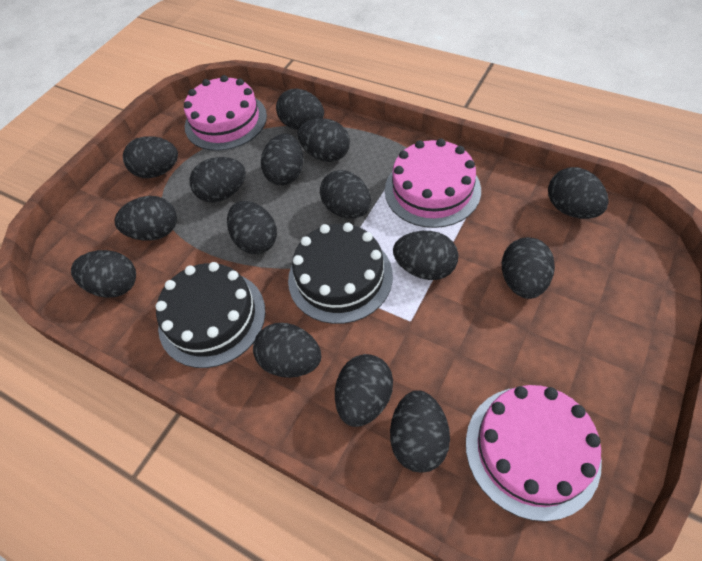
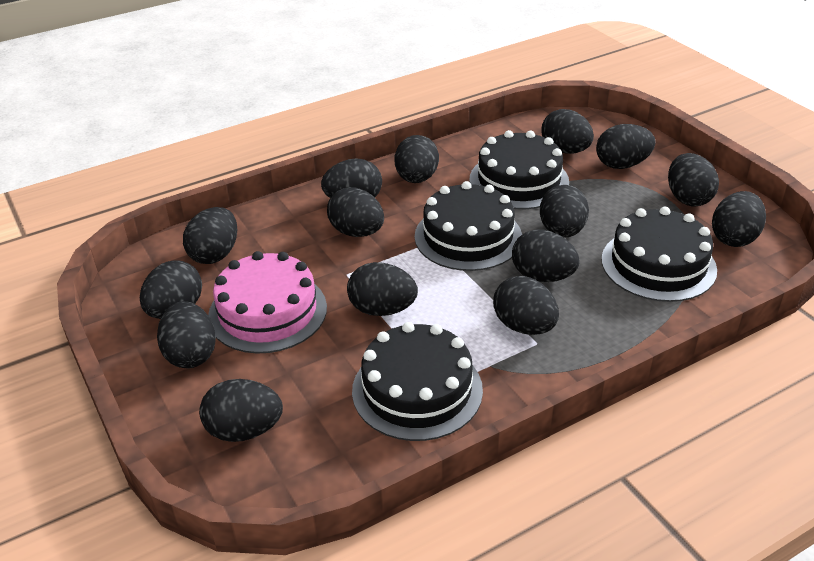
black cake: [155,262,266,368] [288,223,393,324] = 2 -> [352,322,483,441] [415,181,522,271] [470,130,569,209] [601,207,717,302] = 4
pink cake: [184,75,267,151] [385,139,481,228] [466,385,602,521] = 3 -> [208,251,327,353] = 1

